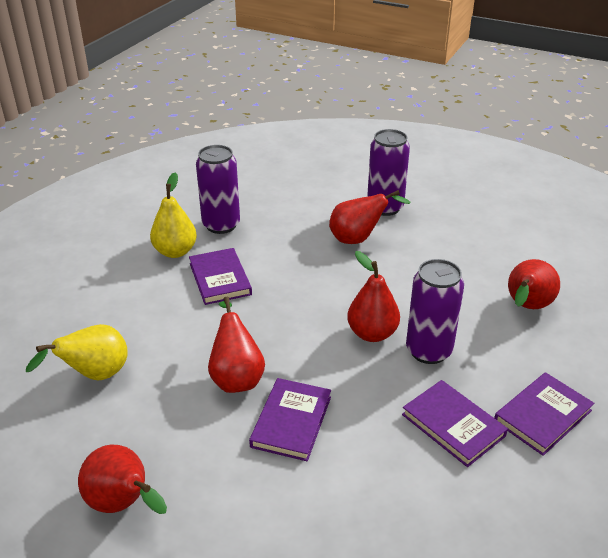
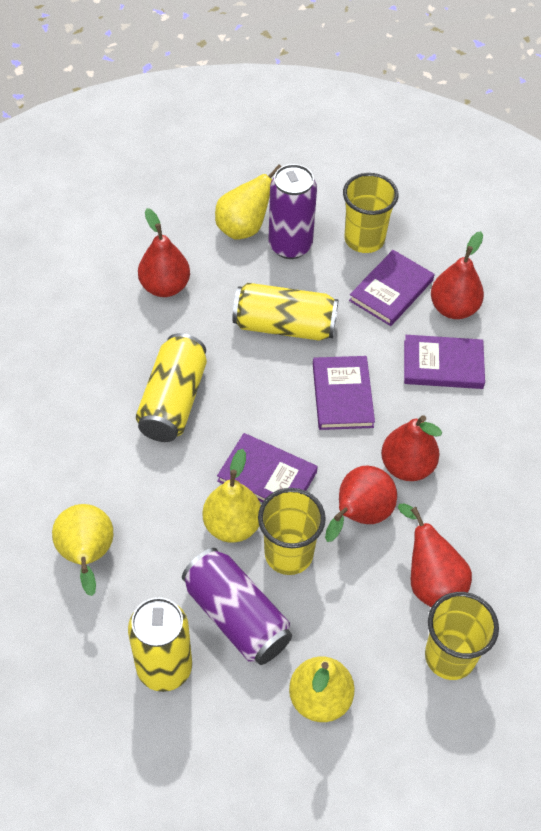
purple can: [196,145,240,234] [367,129,410,216] [406,259,464,364] = 3 -> [182,548,292,665] [269,164,317,259] = 2
yellow can: none = 0 -> [128,597,192,692] [136,333,207,442] [232,283,338,341] = 3
yellow cup: none = 0 -> [258,488,326,575] [343,173,399,253] [425,592,499,680] = 3
yellow pear: [26,324,128,380] [150,172,197,258] = 2 -> [52,504,113,596] [203,449,261,543] [215,164,282,239] [289,657,355,722] = 4

